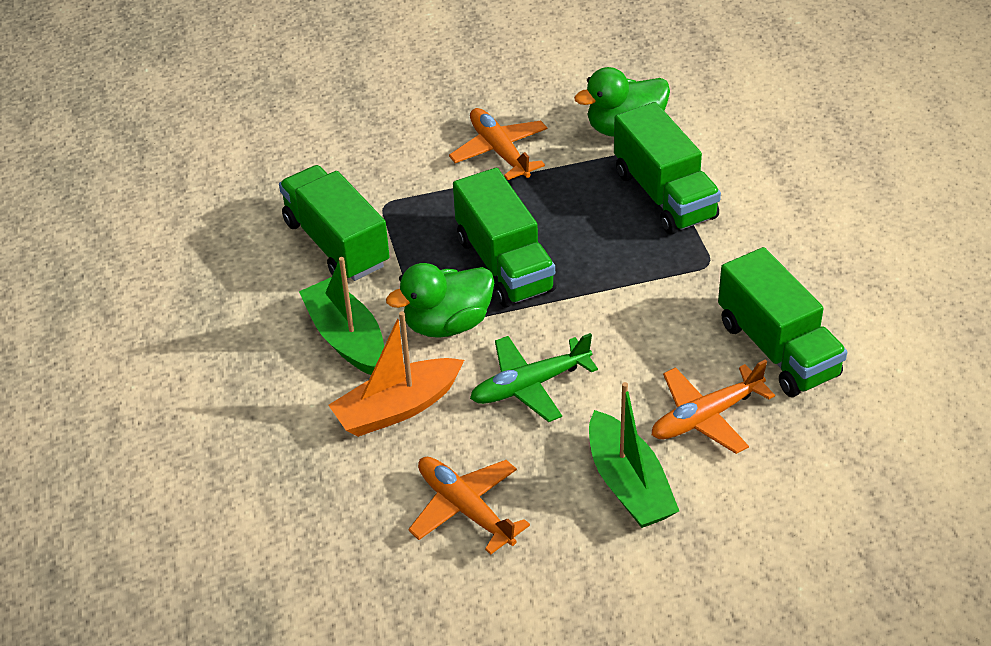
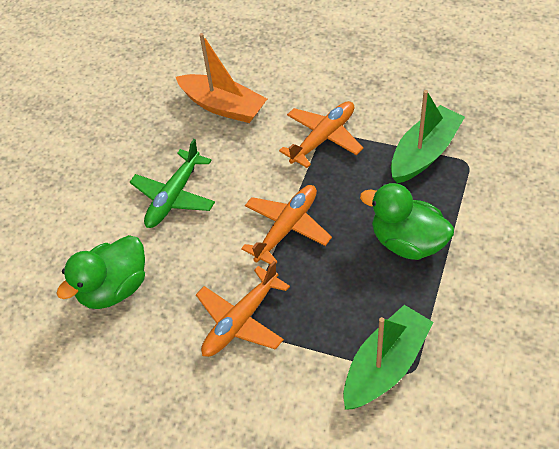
green truck: [279,165,390,281] [453,168,557,308] [614,102,721,235] [718,247,847,397] = 4 -> none = 0

